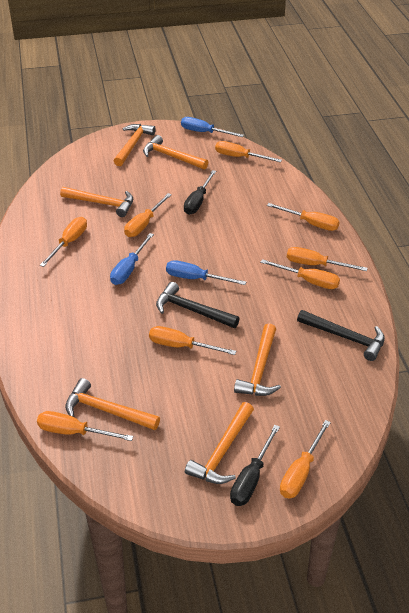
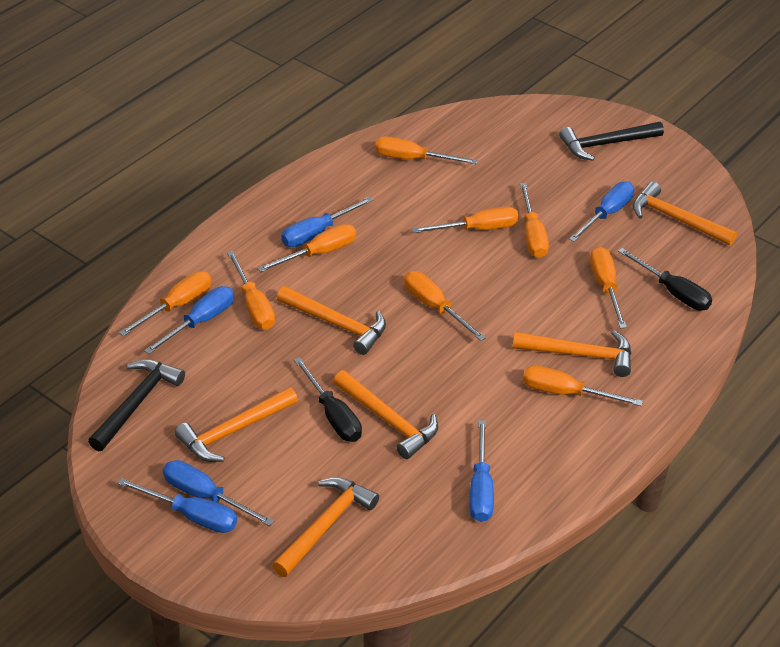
blue screwdriver: [110,233,154,285] [166,260,246,285] [181,117,244,137] = 3 -> [117,478,237,533] [144,286,234,354] [163,460,274,526] [281,197,373,247] [469,420,494,522] [569,181,634,242] = 6

